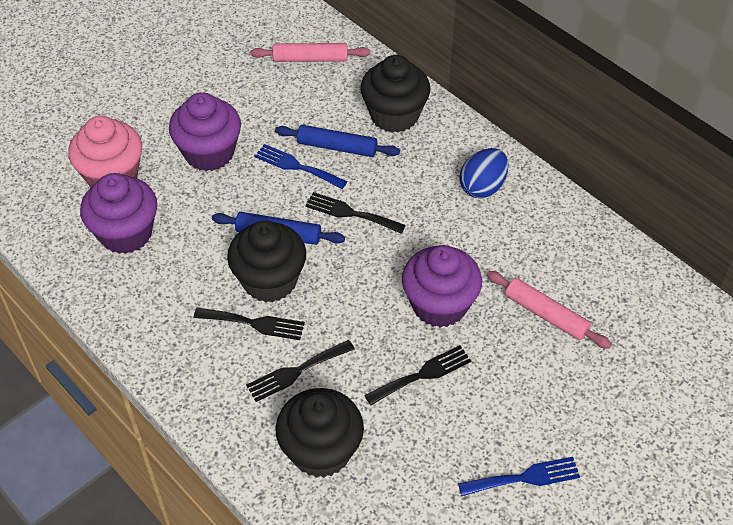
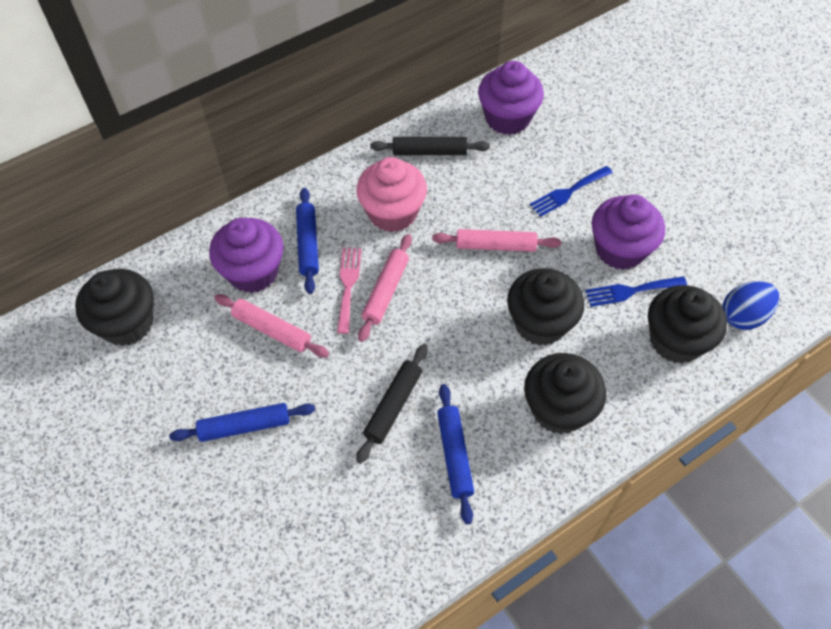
black cupcake: [227,221,306,303] [275,388,364,478] [360,55,430,133] = 3 -> [75,269,154,346] [507,268,584,346] [524,353,606,434] [648,285,727,364] = 4
black fork: [194,308,305,340] [246,340,355,402] [305,192,406,234] [364,345,471,405] = 4 -> none = 0
black rolling pin: none = 0 -> [356,344,428,464] [370,137,490,155] = 2
blue rolling pin: [212,212,345,245] [275,125,400,157] = 2 -> [169,403,315,442] [296,188,319,294] [437,384,474,524] = 3
pink fork: none = 0 -> [337,248,362,334] = 1
pink rolling pin: [250,43,370,62] [487,271,612,349] = 2 -> [214,294,329,358] [358,234,412,342] [432,229,561,252] = 3

